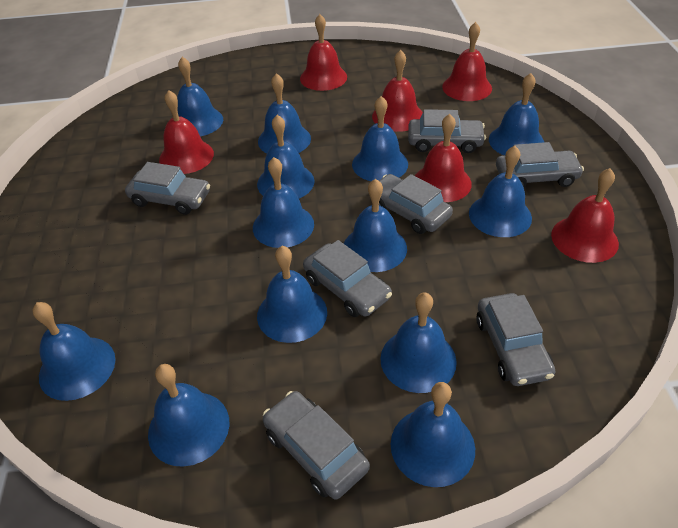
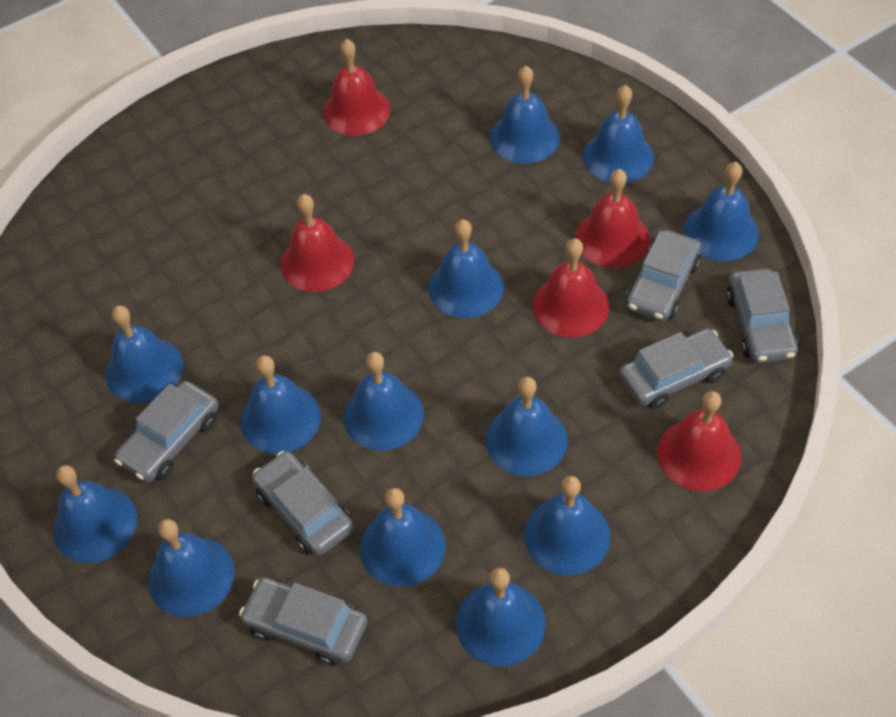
grey car: [125,162,210,215] [263,391,370,500] [303,240,392,317] [369,174,453,234] [408,109,486,153] [476,293,555,386] [496,142,584,187] = 7 -> [115,381,219,482] [239,577,367,666] [252,451,354,556] [619,328,733,409] [626,230,701,322] [726,268,798,363] = 6
red bell: [159,90,214,174] [300,14,347,91] [372,50,423,132] [415,114,472,202] [442,22,492,101] [551,168,619,263] = 6 -> [280,194,354,292] [323,39,391,136] [533,238,609,338] [576,169,650,268] [657,391,741,491] = 5

